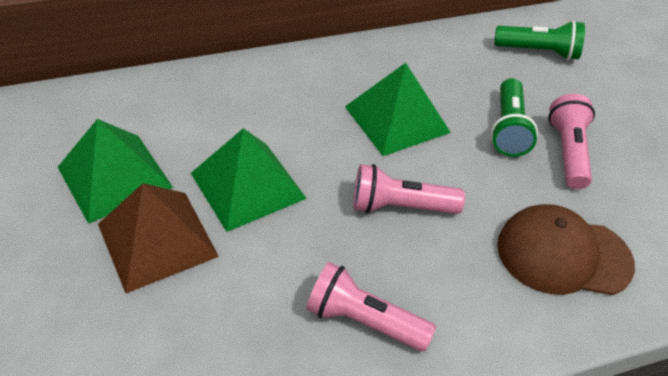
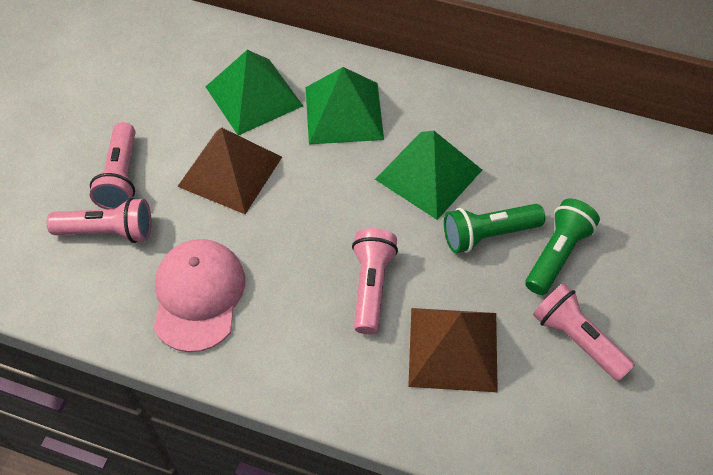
brown cap: [497,204,635,295] = 1 -> none = 0
brown pyramid: [98,183,219,293] = 1 -> [177,127,282,214] [408,308,498,392] = 2
pink cap: none = 0 -> [153,239,245,352] = 1
pink flashlight: [306,262,436,352] [353,164,465,214] [548,94,595,189] = 3 -> [47,198,152,243] [90,122,136,209] [352,228,398,334] [533,283,635,381] = 4

